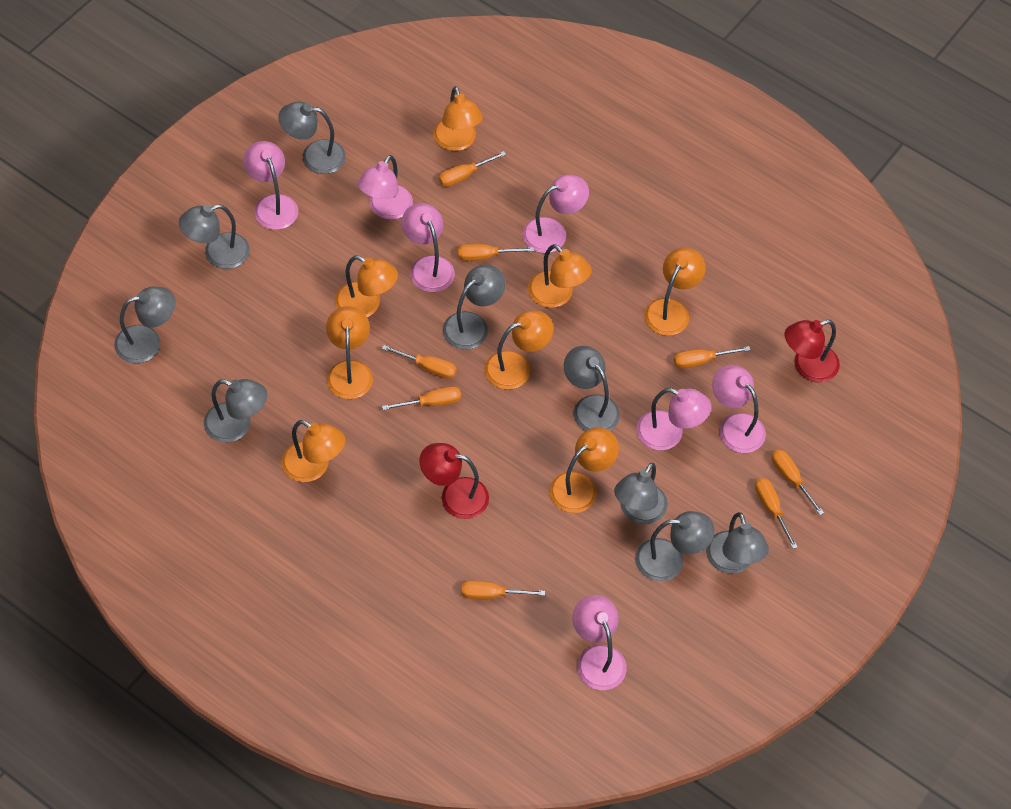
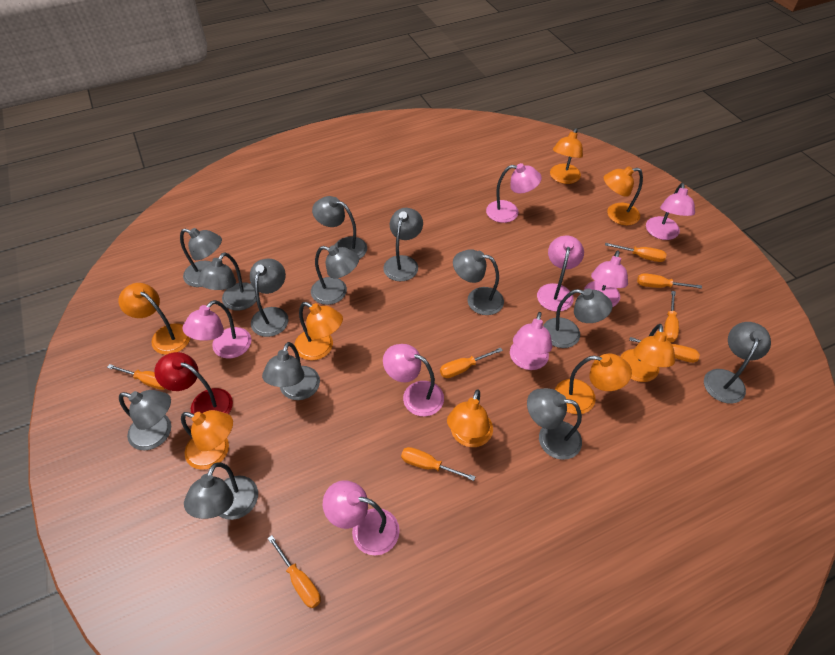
grey lamp: [114,287,175,363] [179,204,250,269] [204,379,267,443] [278,101,346,174] [443,265,505,350] [564,346,620,431] [614,463,668,524] [635,511,715,581] [706,512,769,574] = 9 -> [119,390,171,450] [180,228,222,287] [184,462,258,520] [197,252,256,311] [250,259,289,337] [262,342,320,400] [311,245,359,305] [312,196,367,259] [383,208,423,281] [453,249,504,315] [527,388,582,460] [543,289,612,348] [704,322,771,404] = 13
pink lamp: [243,141,298,230] [357,155,413,220] [401,203,455,292] [522,175,589,253] [572,595,627,690] [636,388,711,450] [712,365,766,453] = 7 -> [182,300,251,359] [323,480,400,556] [383,344,444,416] [486,163,542,223] [510,312,552,370] [537,235,584,312] [584,250,628,307] [646,183,695,240] = 8
red lamp: [419,443,489,519] [785,320,840,382] = 2 -> [154,352,233,414] = 1

